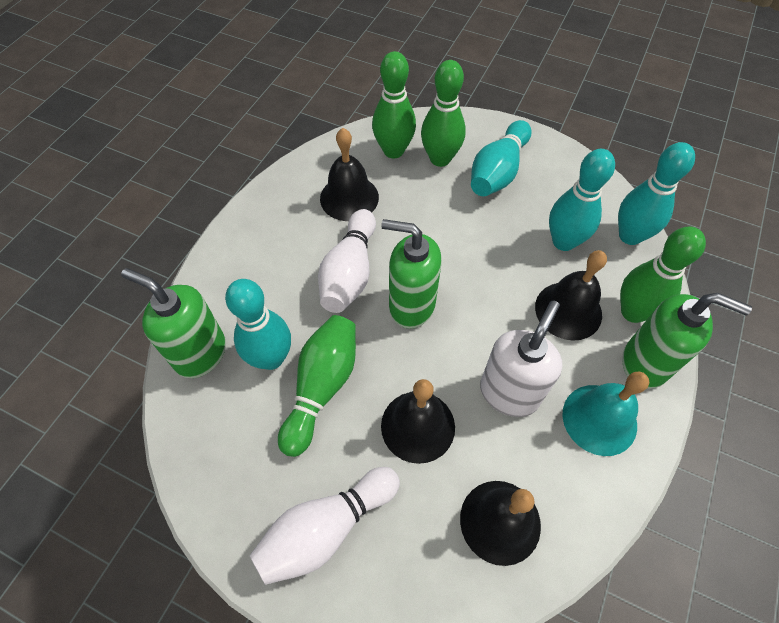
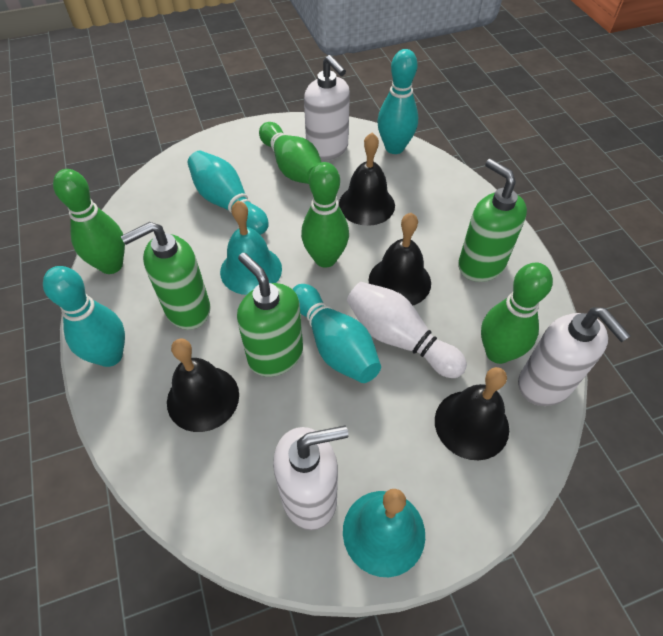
turquoise bell: [562,371,649,456] = 1 -> [220,201,282,295] [343,489,425,577] = 2
white bowling pin: [249,467,400,585] [318,209,376,313] = 2 -> [347,282,467,378] = 1
white soap dispenser: [480,300,562,417] = 1 -> [273,426,348,531] [304,55,350,161] [518,307,631,406] = 3

